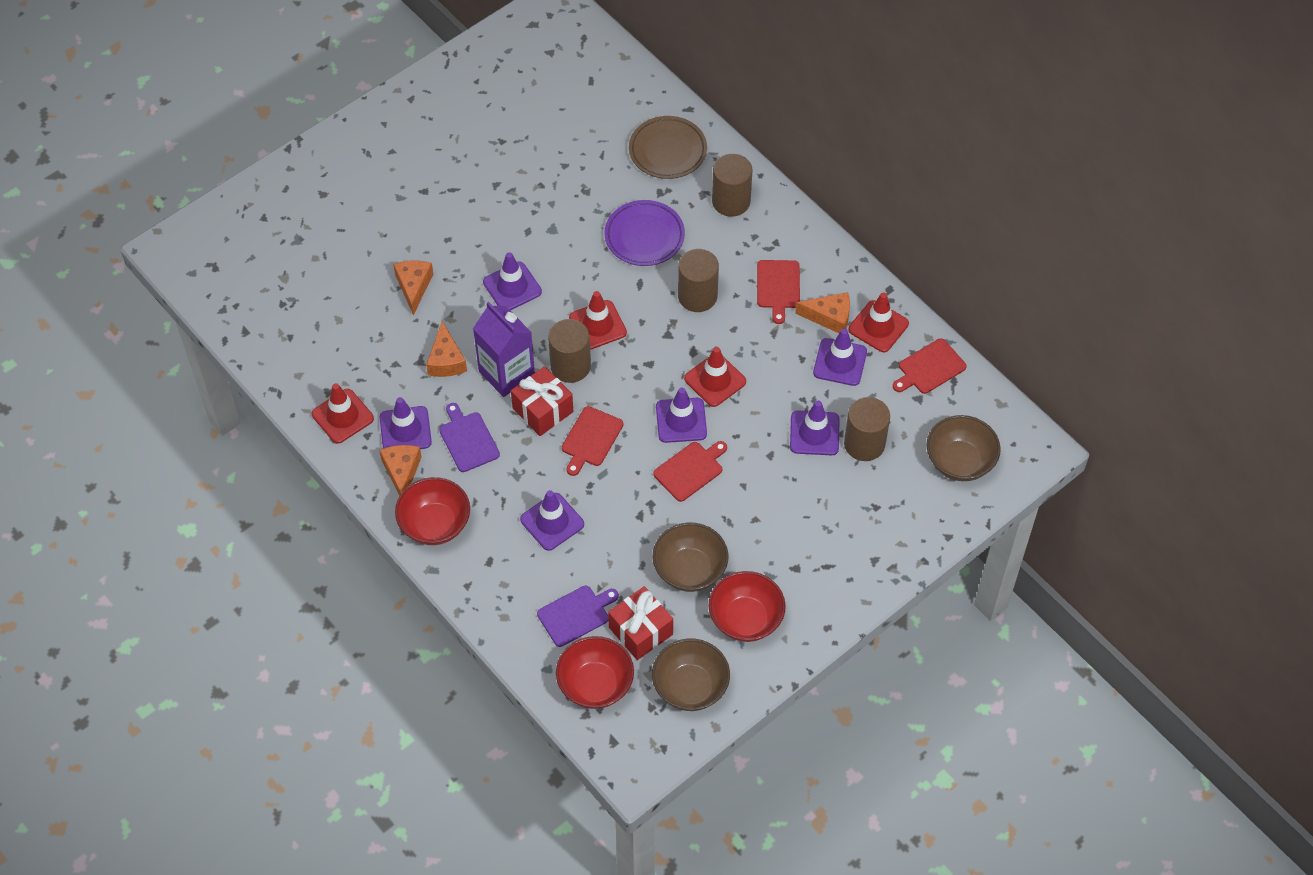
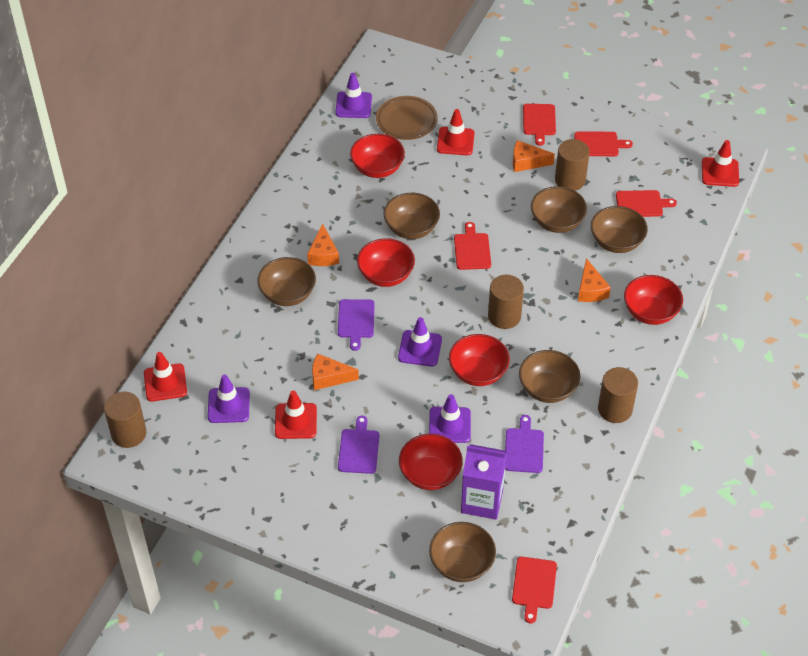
brown bowl: [652,639,730,711] [653,523,728,592] [926,415,1001,481] = 3 -> [257,257,316,306] [384,193,440,239] [429,522,496,582] [519,350,580,403] [531,186,587,233] [591,206,648,253] = 6
purple cutting board: [439,403,500,472] [537,586,619,647] = 2 -> [338,299,375,351] [338,416,379,474] [505,415,544,473] = 3
purple plate: [604,200,685,266] = 1 -> none = 0
purple traffic cone: [380,397,432,449] [483,252,542,310] [520,490,584,551] [656,388,707,443] [790,400,840,455] [813,329,867,386] = 6 -> [208,375,250,423] [335,73,372,118] [398,317,442,367] [429,394,471,443] = 4
red bowl: [395,477,470,545] [556,636,634,709] [709,571,786,642] = 3 -> [350,134,405,178] [357,238,415,287] [399,434,463,490] [449,334,510,386] [624,275,683,325] = 5
red cutting board: [562,406,623,476] [653,441,727,502] [757,260,800,324] [893,338,967,394] = 4 -> [454,222,491,270] [512,557,557,623] [523,104,556,146] [574,132,633,156] [616,190,677,217] = 5
red gift: [511,366,573,436] [608,586,673,660] = 2 -> none = 0

